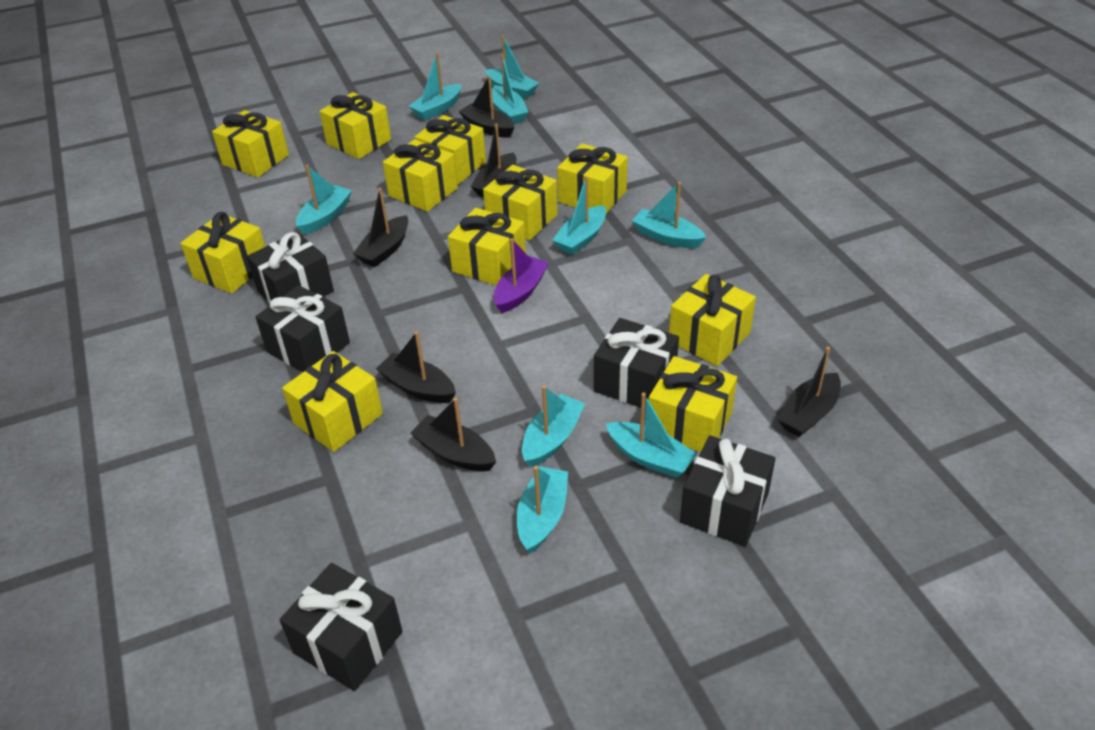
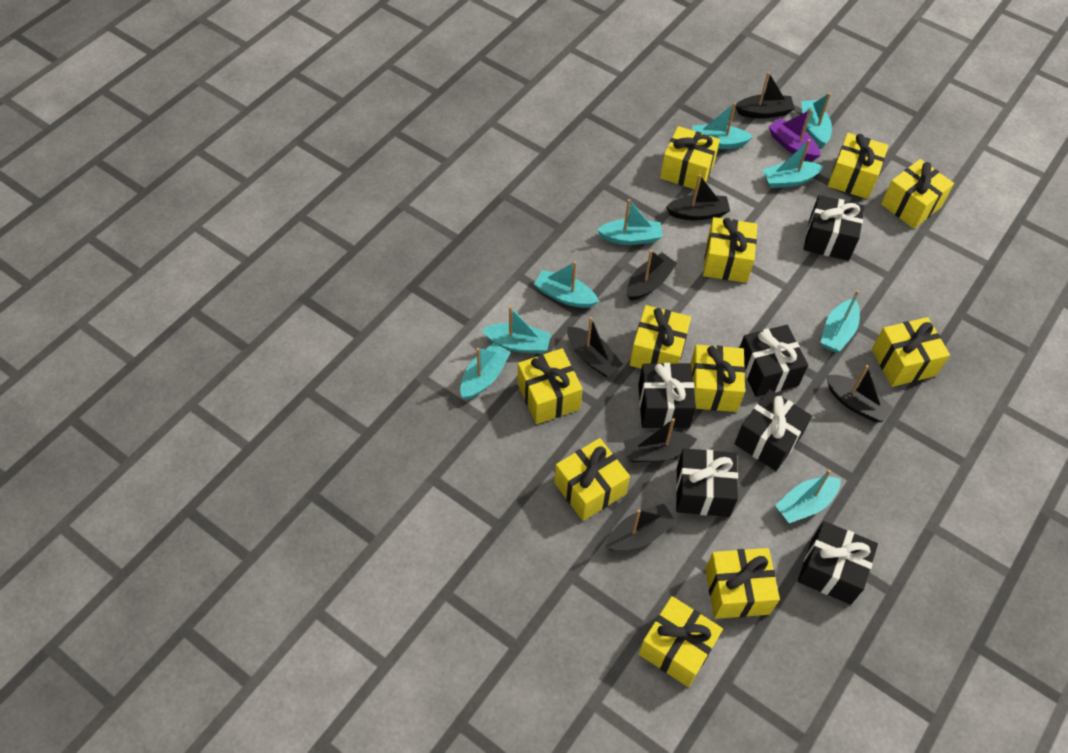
black boat: [353,188,408,267] [376,332,456,403] [410,398,496,471] [459,76,514,138] [470,124,516,197] [777,347,841,437] = 6 -> [567,317,623,377] [605,504,676,551] [623,418,697,463] [627,250,677,301] [666,175,730,220] [735,72,795,119] [826,365,894,422] = 7
black gift: [247,232,334,304] [256,285,350,372] [280,563,403,691] [594,318,679,409] [680,435,776,546] = 5 -> [638,363,696,428] [676,448,738,517] [735,389,812,471] [740,325,808,397] [797,521,878,605] [803,195,865,261] = 6

